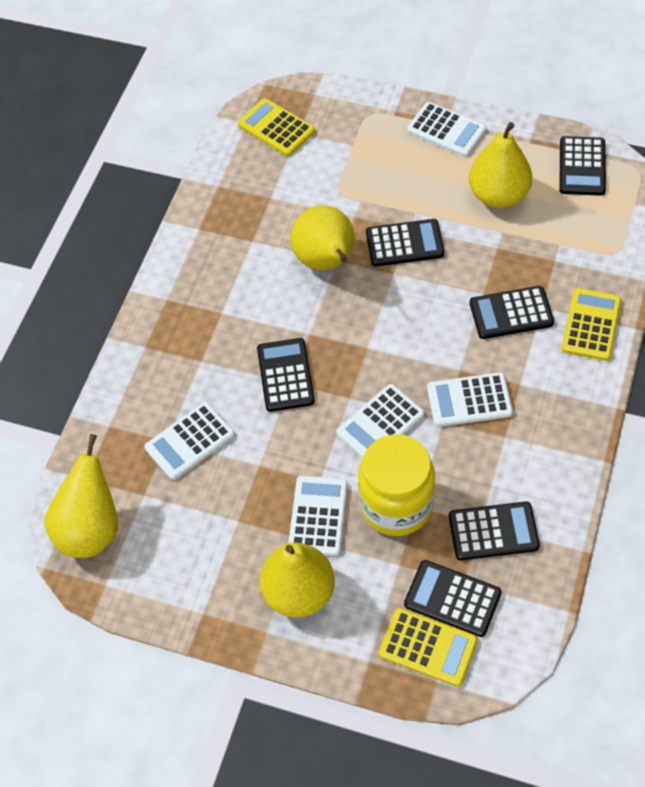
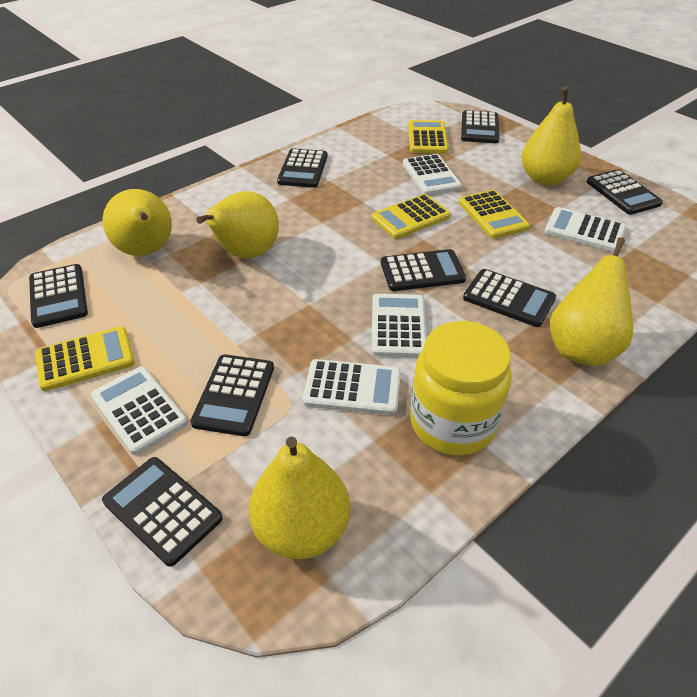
black calculator: [257,338,315,412] [366,219,444,267] [404,560,502,637] [449,502,540,560] [470,286,554,339] [559,136,606,196] = 6 -> [29,264,88,328] [102,457,223,567] [190,354,274,436] [277,148,328,188] [381,249,466,291] [461,110,499,143] [463,269,556,327] [587,169,663,215] = 8
yellow calculator: [238,98,315,156] [379,608,478,687] [561,288,621,361] = 3 -> [35,326,135,391] [371,194,451,239] [408,120,448,153] [459,190,530,239] = 4
yellow pear: [44,434,118,558] [260,543,335,618] [291,205,354,270] [469,122,532,208] = 4 -> [103,189,172,256] [196,191,279,259] [249,436,350,559] [521,86,581,186] [550,237,633,366] = 5

